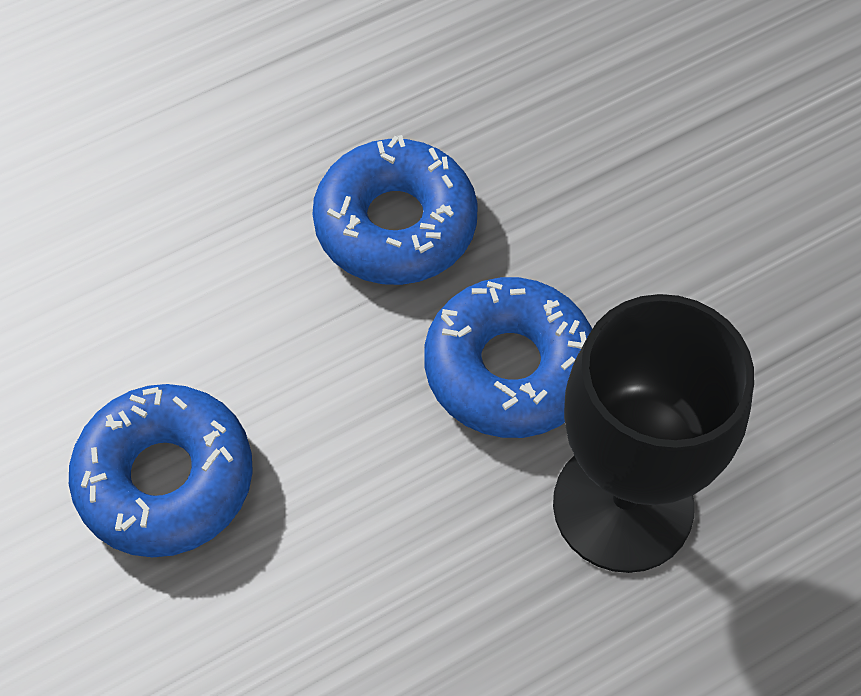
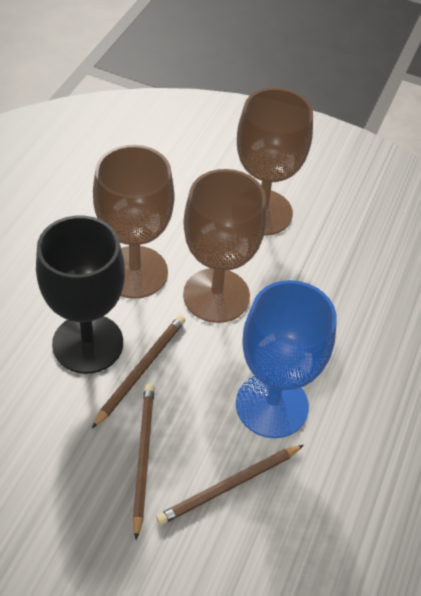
blue donut: [69,384,253,557] [312,135,478,285] [424,277,592,438] = 3 -> none = 0
blue goblet: none = 0 -> [236,280,337,438] = 1
brown goblet: none = 0 -> [93,145,174,299] [183,169,266,323] [237,88,313,236] = 3
brown pencil: none = 0 -> [92,315,185,428] [133,384,154,540] [156,445,304,525] = 3

